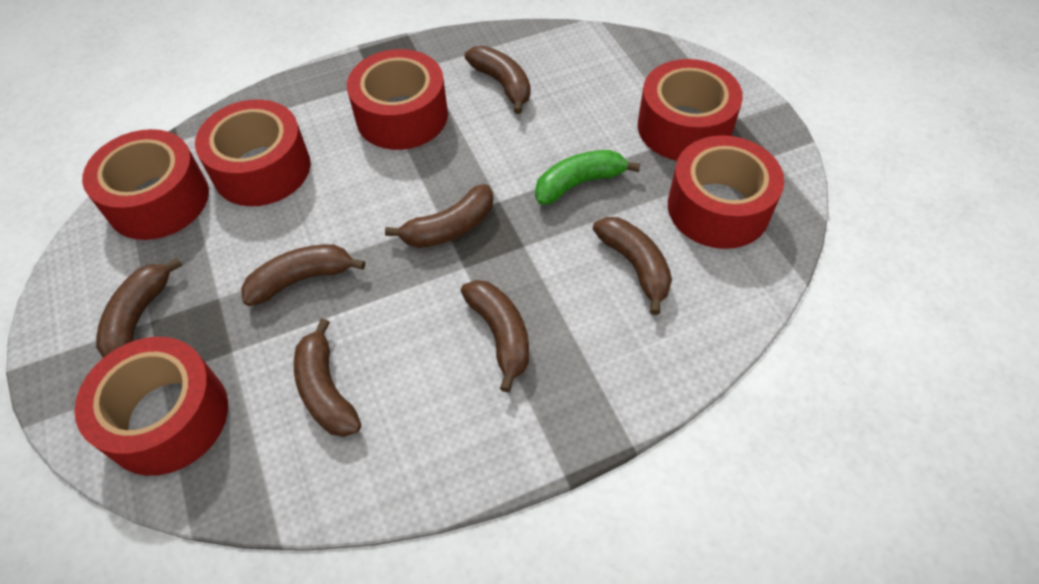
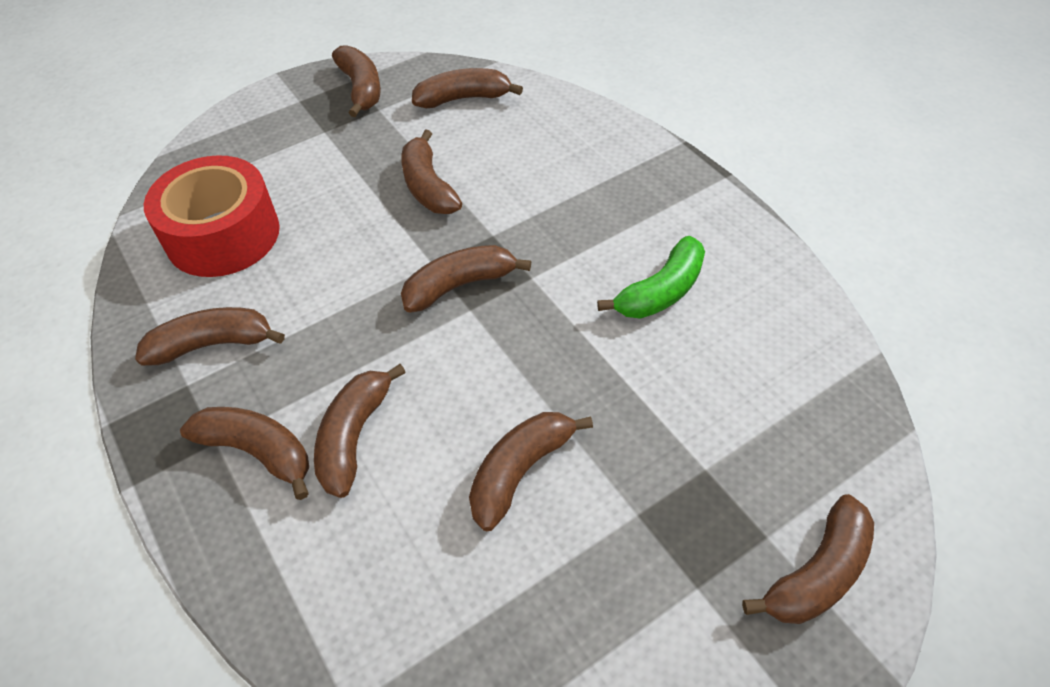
brown banana: [96,258,182,358] [241,244,365,306] [294,318,361,437] [385,184,493,248] [461,280,529,393] [465,46,530,114] [593,217,672,315] = 7 -> [135,307,285,366] [180,407,309,500] [314,364,406,498] [332,45,381,117] [401,129,462,214] [401,245,531,313] [412,68,523,108] [469,412,593,531] [742,494,874,624] = 9
red tape: [74,337,228,476] [82,129,209,240] [195,100,311,206] [347,49,448,150] [638,59,743,161] [668,135,784,249] = 6 -> [144,155,280,277] = 1

